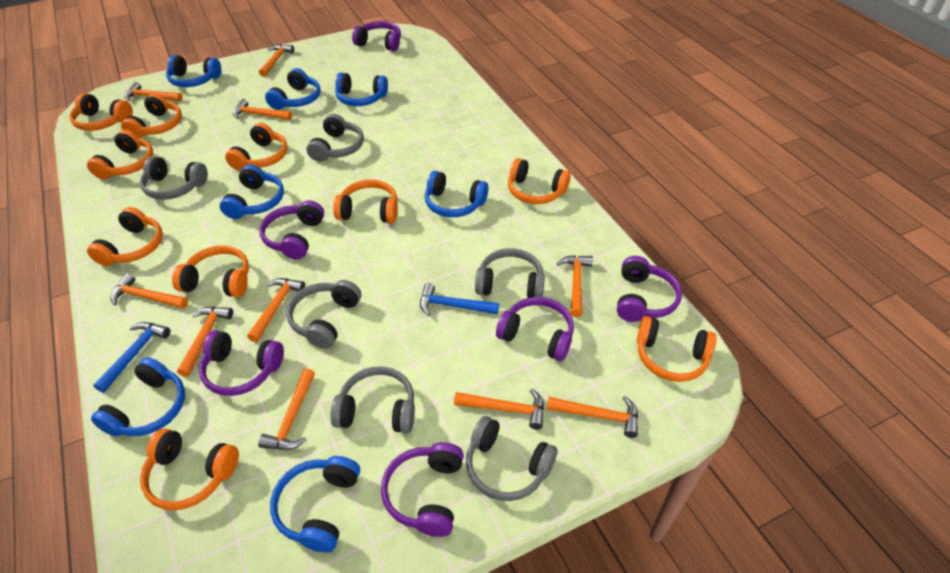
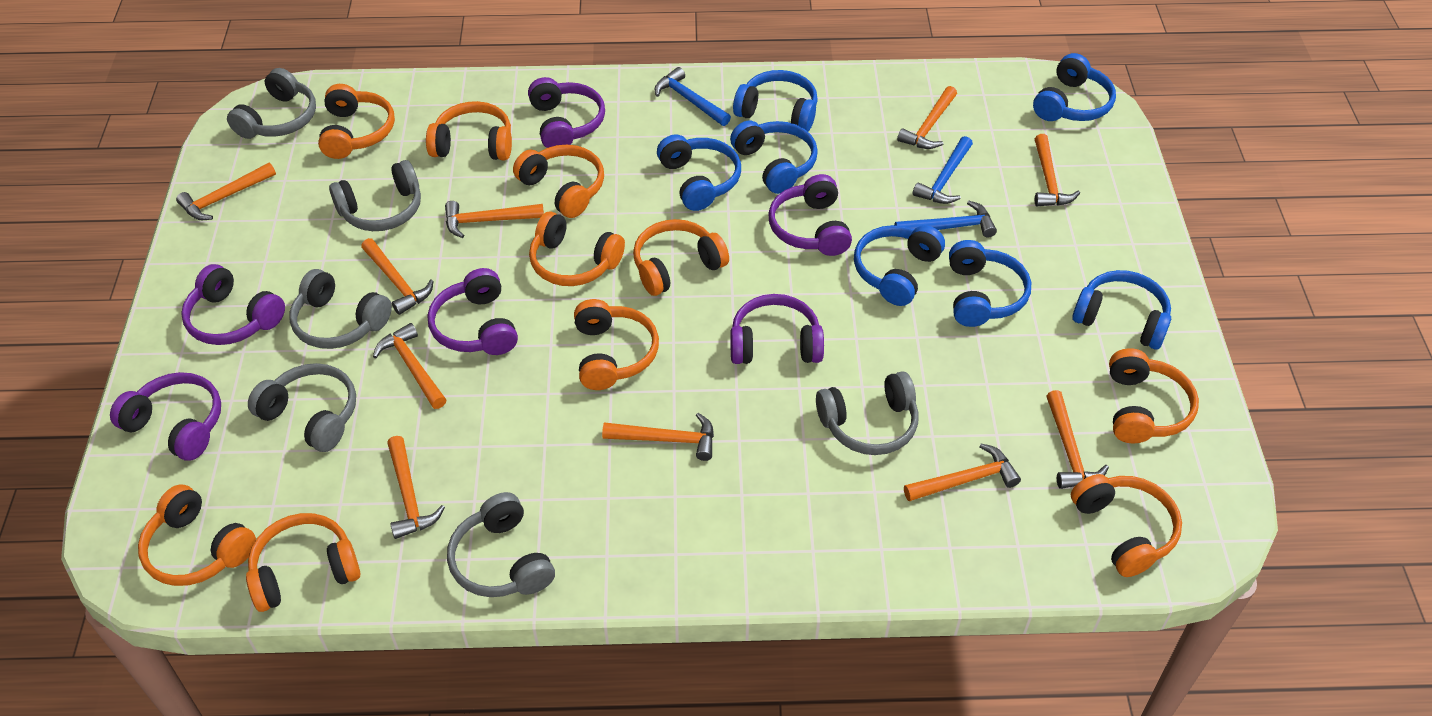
blue hammer: [93,322,171,393] [420,283,499,316] = 2 -> [655,67,731,126] [894,201,997,238] [913,136,973,204] = 3

